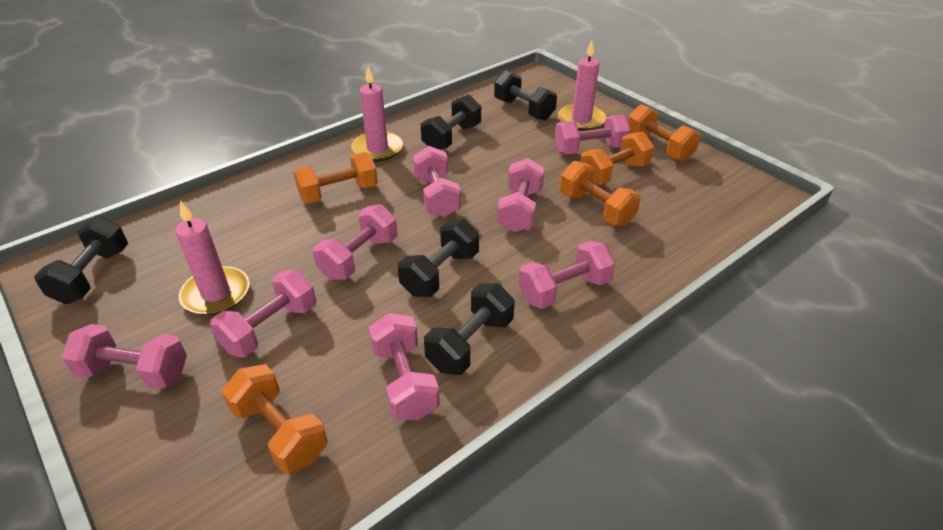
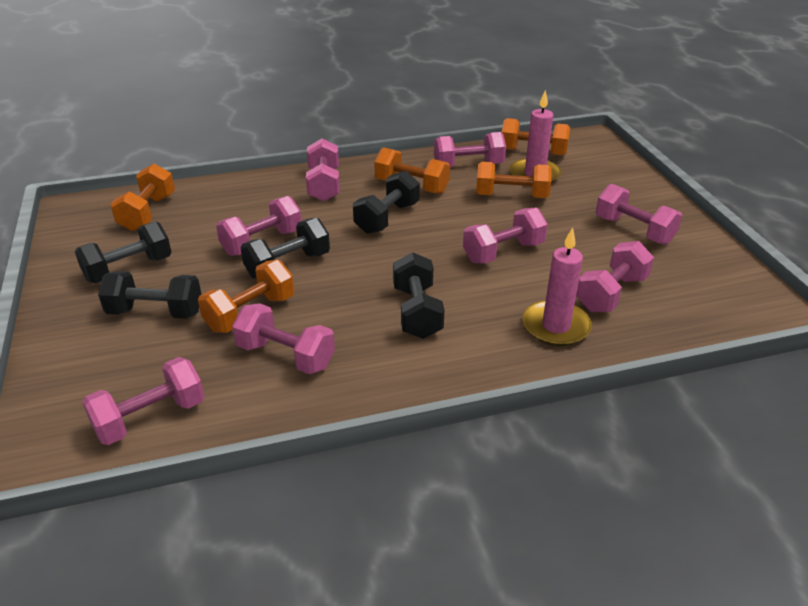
pink candle: [175,200,250,315] [351,66,403,162] [558,40,606,131] = 3 -> [510,90,561,183] [522,227,592,346] = 2

